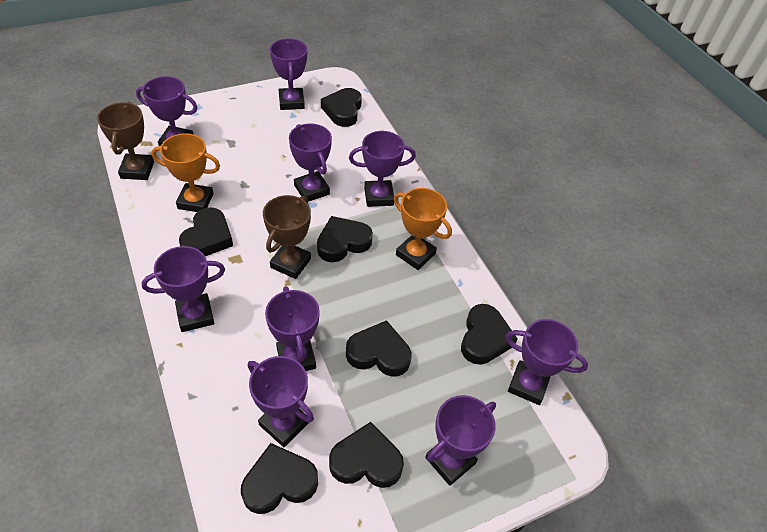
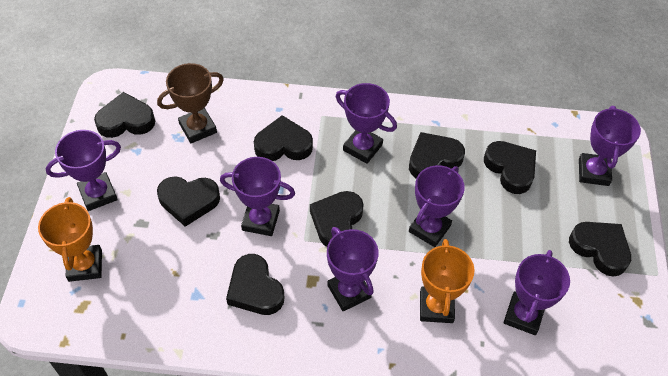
black heart: [179,207,233,256] [241,443,318,514] [317,216,373,262] [321,88,362,127] [329,422,404,488] [346,320,412,377] [461,304,518,365] = 7 -> [94,92,155,138] [157,176,220,227] [226,254,284,315] [254,115,313,161] [310,191,364,247] [409,132,465,179] [484,141,536,194] [569,222,631,277] = 8
brown trophy: [97,102,154,180] [263,195,311,279] = 2 -> [157,63,224,143] = 1
purple trophy: [136,76,198,146] [142,246,225,332] [248,356,314,447] [265,286,320,371] [270,38,307,110] [289,123,332,202] [349,131,416,207] [425,395,496,486] [505,319,588,405] = 9 -> [46,130,121,211] [220,157,295,236] [327,227,379,311] [336,83,397,164] [409,165,465,247] [504,250,570,335] [579,106,641,186] = 7

